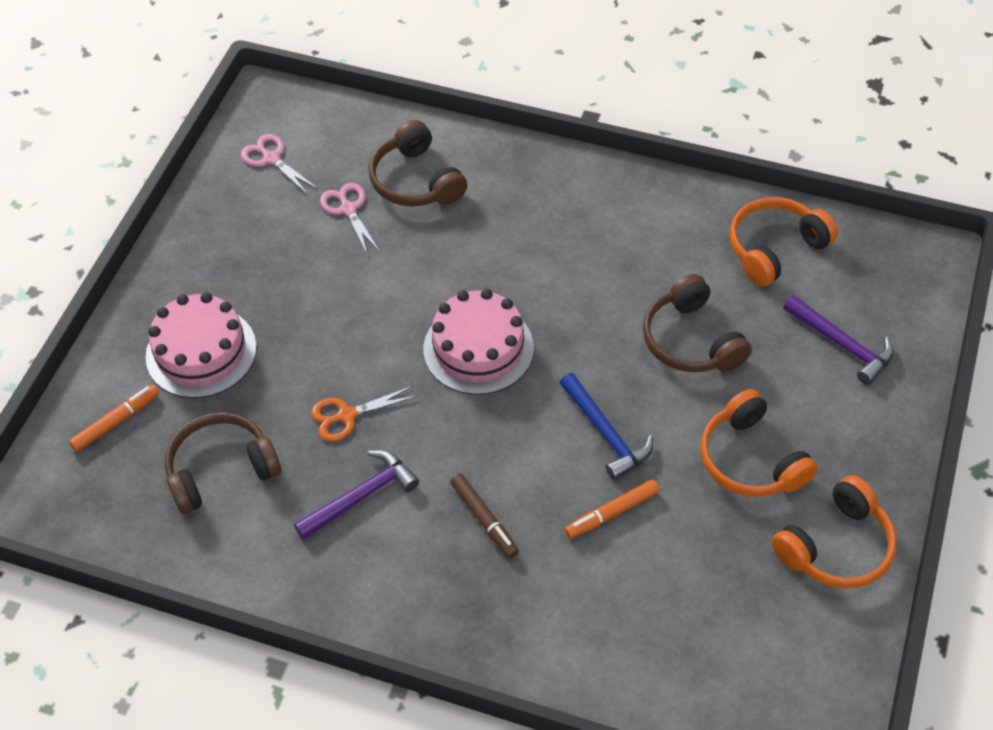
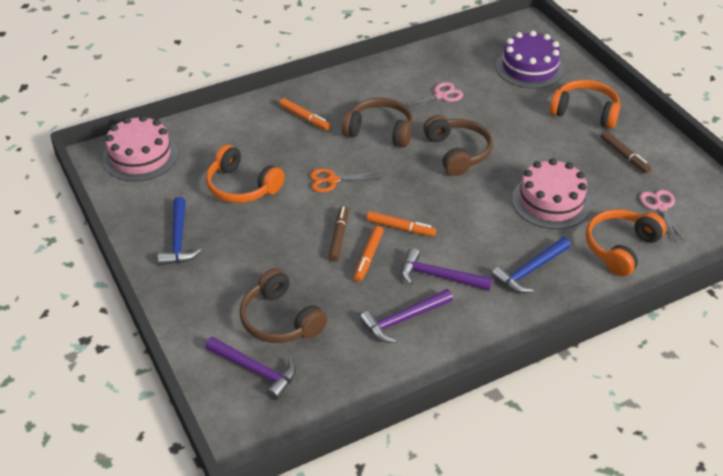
blue hammer: [560,373,653,480] = 1 -> [158,197,202,265] [491,237,571,293] = 2
brown marker: [450,473,519,558] = 1 -> [328,206,348,261] [601,131,651,173] = 2
orange marker: [69,384,159,452] [565,480,659,539] = 2 -> [279,98,331,130] [354,226,383,282] [366,211,436,237] = 3
purple cake: none = 0 -> [496,31,564,89] = 1
purple hammer: [294,450,419,540] [783,295,894,385] = 2 -> [205,337,296,400] [360,289,453,343] [402,248,493,291] = 3

